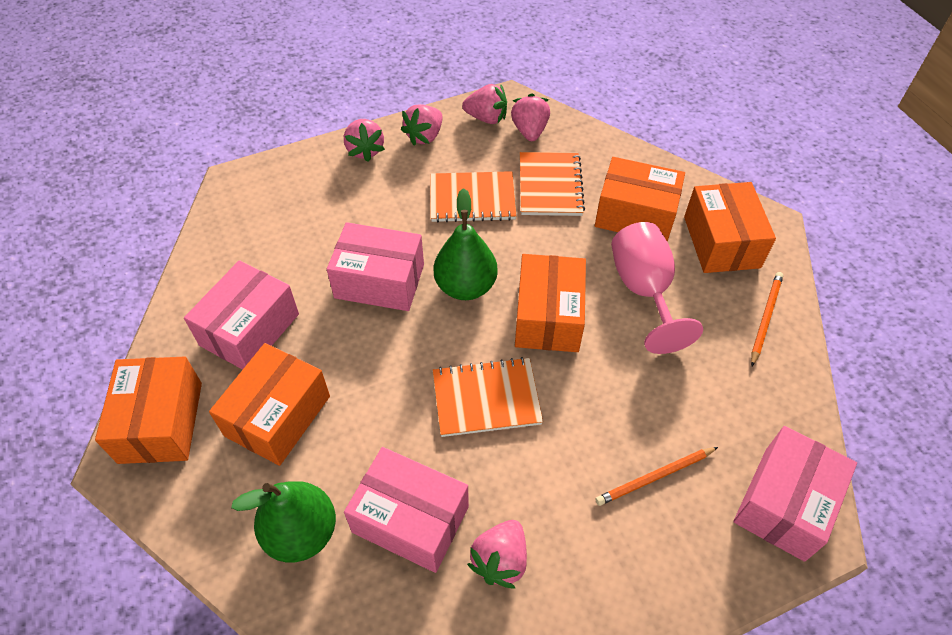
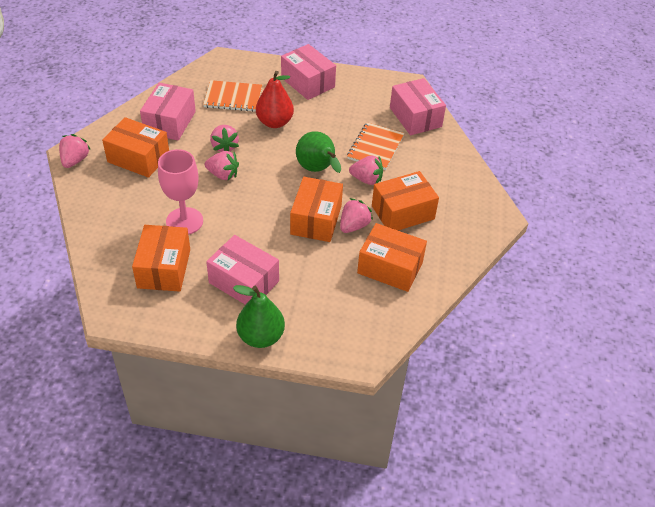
orange notebook: [431,171,516,223] [433,357,543,437] [520,152,585,216] = 3 -> [203,80,262,112] [347,123,405,170] = 2
orange pencil: [595,447,718,506] [751,272,783,366] = 2 -> none = 0
red pear: none = 0 -> [256,71,294,128] = 1

